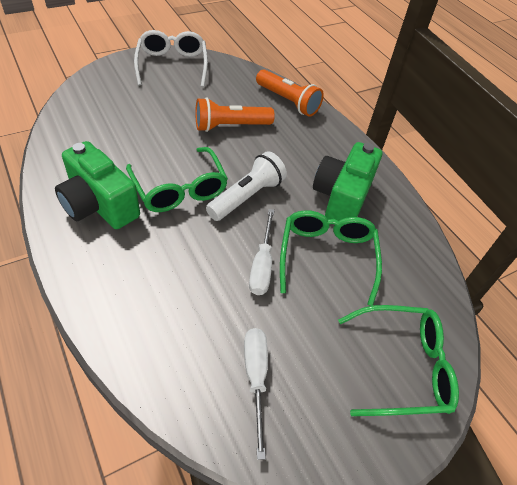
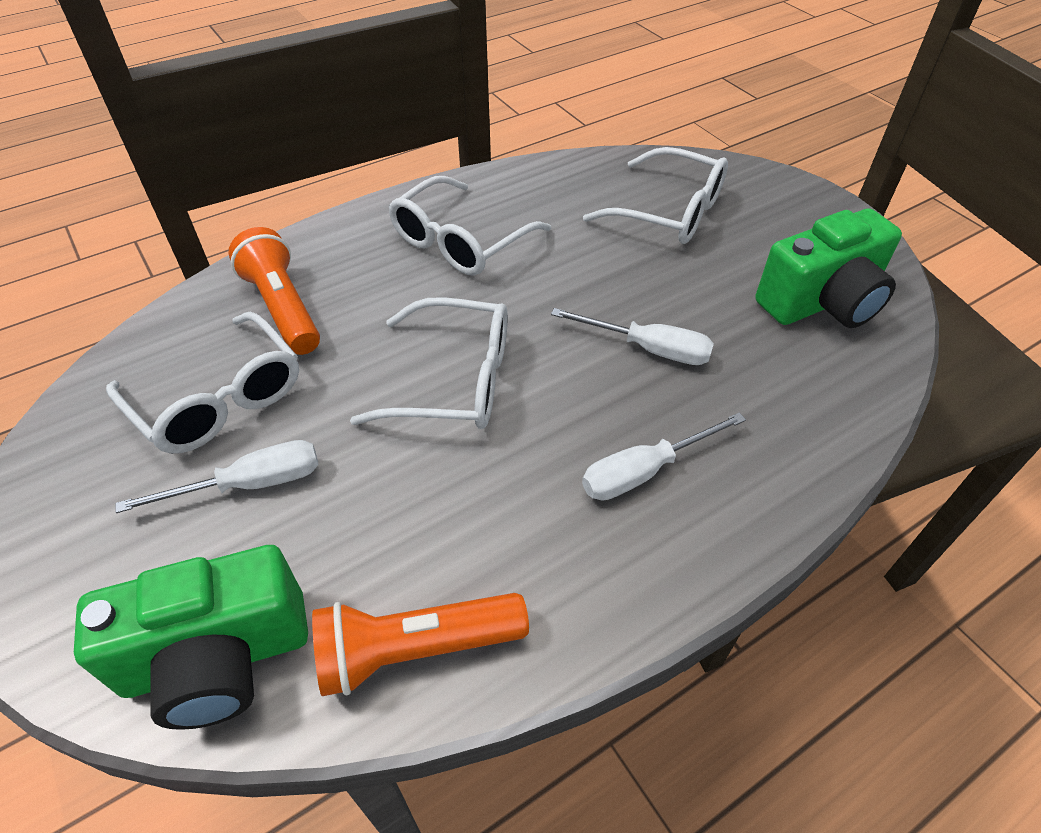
green glasses: [126,147,228,212] [280,210,382,306] [338,305,459,416] = 3 -> none = 0
white flashlight: [206,151,287,221] = 1 -> none = 0
white glasses: [134,30,208,87] = 1 -> [106,312,299,454] [350,297,508,429] [388,176,551,276] [583,147,728,244] = 4
white screwdriver: [244,328,268,460] [249,209,275,295] = 2 -> [115,440,318,513] [551,308,714,365] [582,413,746,501] = 3

